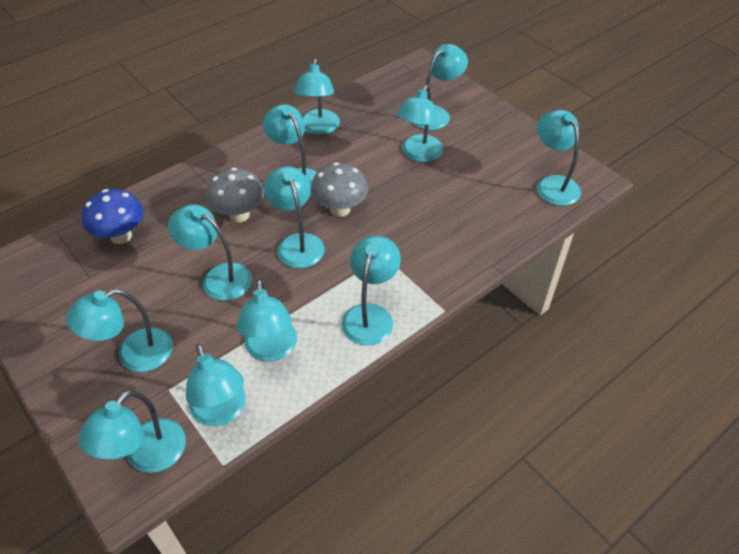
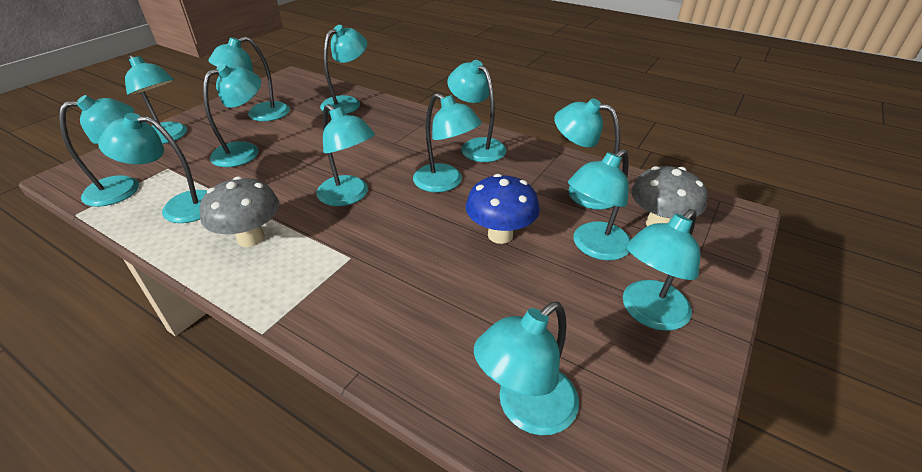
turquoise lamp: [66,289,173,372] [78,390,186,473] [168,204,252,301] [186,344,246,427] [237,279,297,362] [263,104,317,197] [264,166,325,268] [294,59,340,135] [342,235,401,346] [397,85,443,162] [413,44,468,130] [537,110,581,206] = 12 -> [59,95,139,207] [98,113,207,223] [125,55,187,144] [203,64,261,167] [209,37,290,121] [316,104,375,206] [320,25,367,114] [413,93,482,192] [447,60,507,162] [474,302,579,435] [554,98,620,210] [568,149,631,261] [623,209,700,331] = 13

